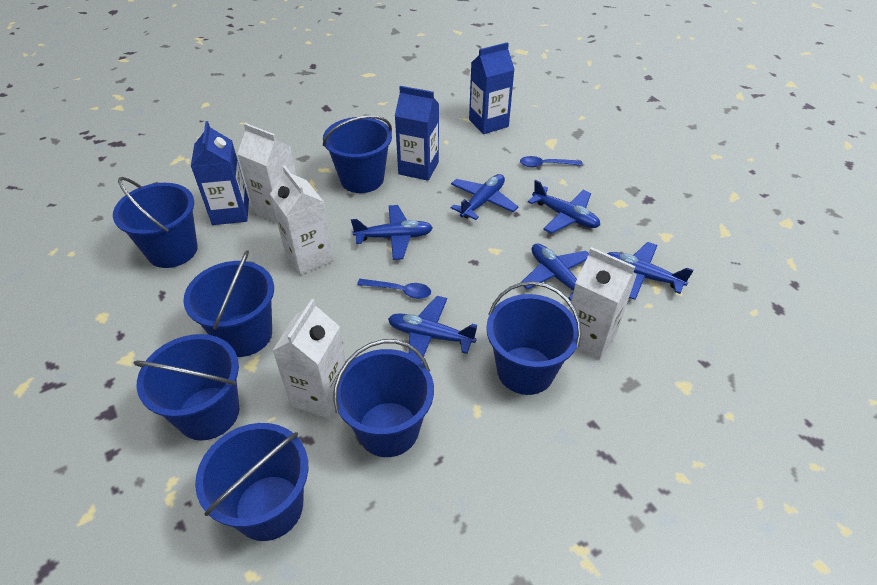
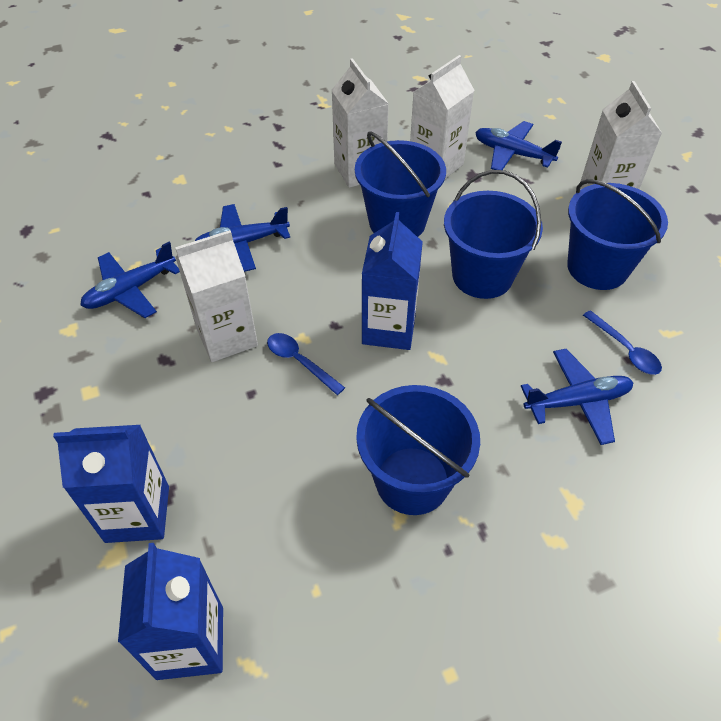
blue bucket: [113,177,198,268] [133,334,239,440] [183,250,274,357] [195,423,309,541] [323,115,392,193] [333,339,434,457] [486,281,581,395] = 7 -> [355,132,446,237] [356,385,480,515] [444,170,543,299] [567,179,668,290] = 4
blue plane: [351,205,433,260] [388,296,477,362] [451,174,519,220] [522,243,589,301] [528,180,600,234] [607,242,694,300] = 6 -> [80,242,180,318] [195,204,290,272] [475,121,562,170] [521,349,633,445] = 4

